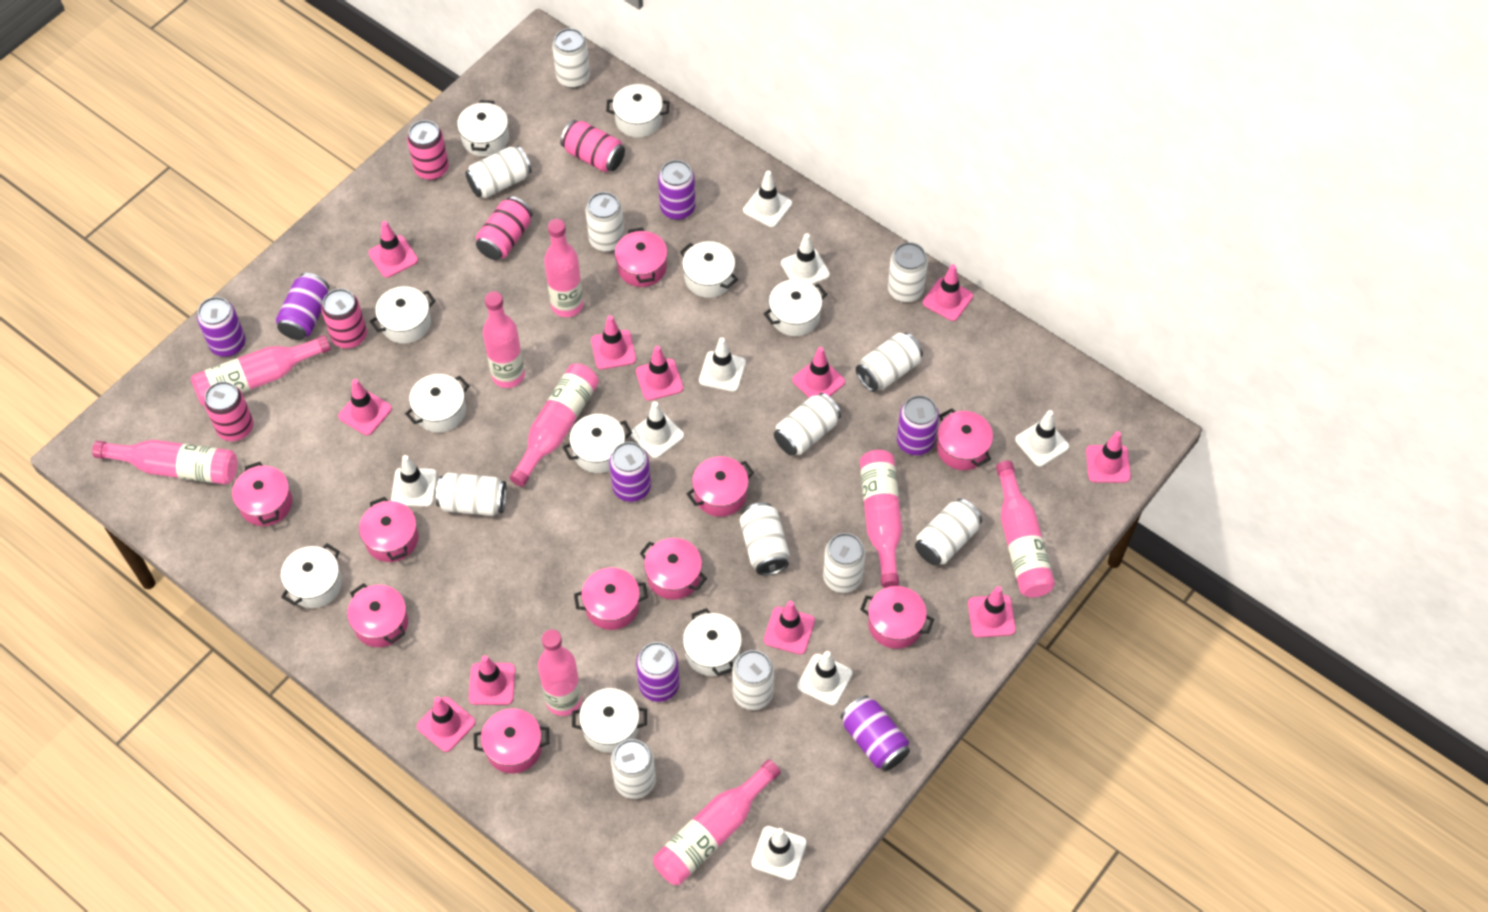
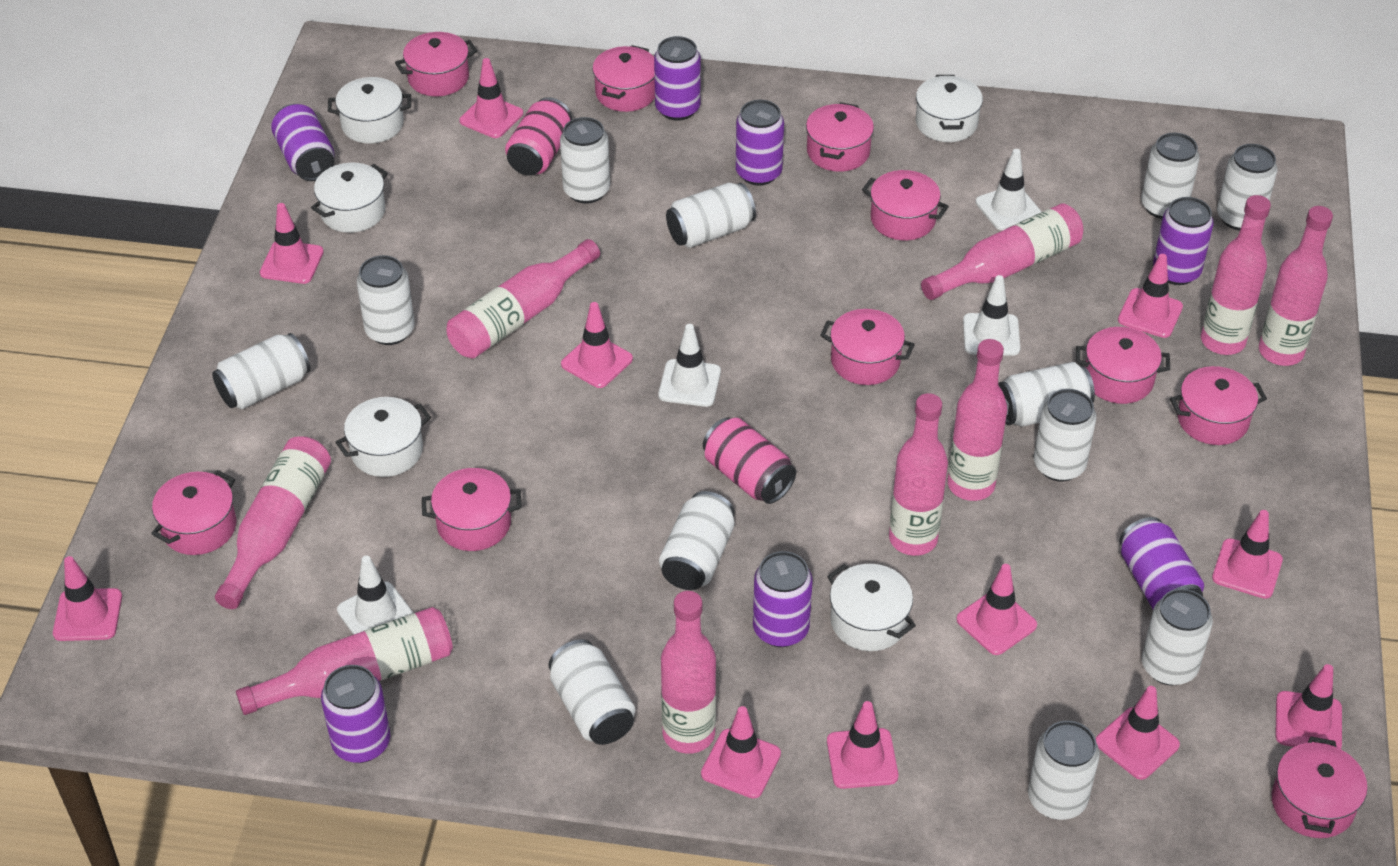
pink can: [204,381,254,441] [321,289,367,348] [407,120,449,180] [476,196,533,260] [560,120,625,172] = 5 -> [505,97,572,176] [703,417,796,504] = 2
white pot: [281,544,342,608] [370,286,436,344] [405,374,469,433] [457,100,509,157] [563,414,632,473] [572,688,647,753] [606,84,669,138] [680,241,738,298] [683,608,742,676] [764,279,827,336] = 10 -> [311,163,388,233] [328,77,411,144] [335,397,431,477] [827,564,916,651] [916,75,983,142] = 5
white traffic cone: [391,455,437,507] [631,402,684,458] [699,337,746,392] [743,171,792,227] [751,826,807,880] [781,233,830,284] [797,651,853,706] [1015,410,1069,467] = 8 -> [337,556,414,635] [658,324,721,407] [963,275,1020,356] [976,149,1041,230] = 4

